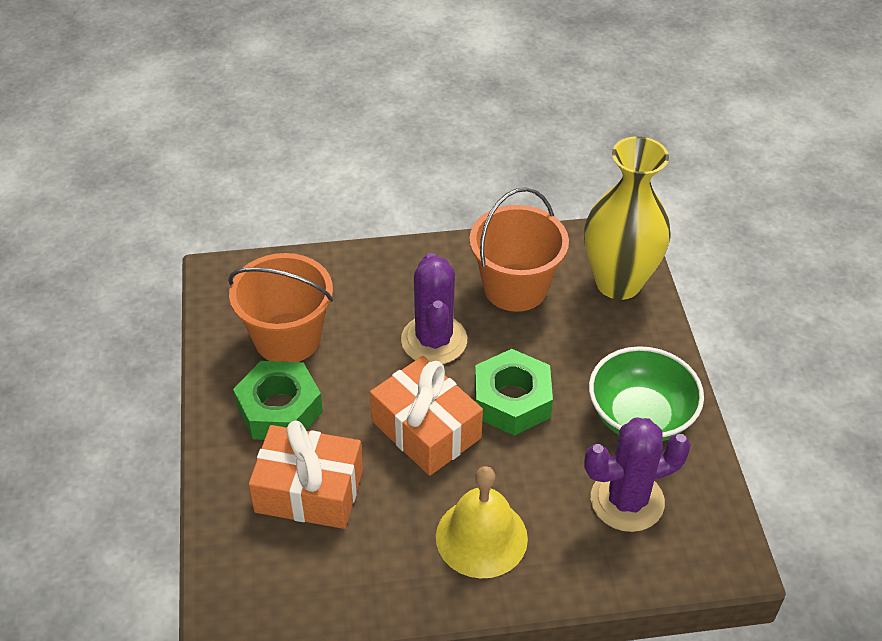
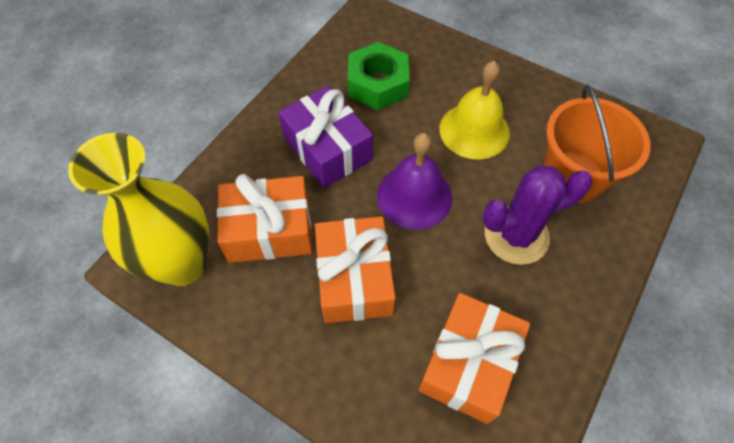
green bowl: [589,346,704,441] = 1 -> none = 0
green nut: [233,361,323,440] [475,349,553,436] = 2 -> [348,42,410,110] = 1
orange bucket: [228,253,333,362] [470,187,569,312] = 2 -> [544,85,651,203] = 1
orange gift: [249,420,363,529] [370,356,483,476] = 2 -> [217,174,312,263] [315,216,396,323] [419,293,530,424] = 3
purple bell: none = 0 -> [377,133,452,230] = 1
purple cactus: [401,253,467,364] [584,417,691,532] = 2 -> [483,165,593,265] = 1
purple gift: none = 0 -> [279,86,373,188] = 1

